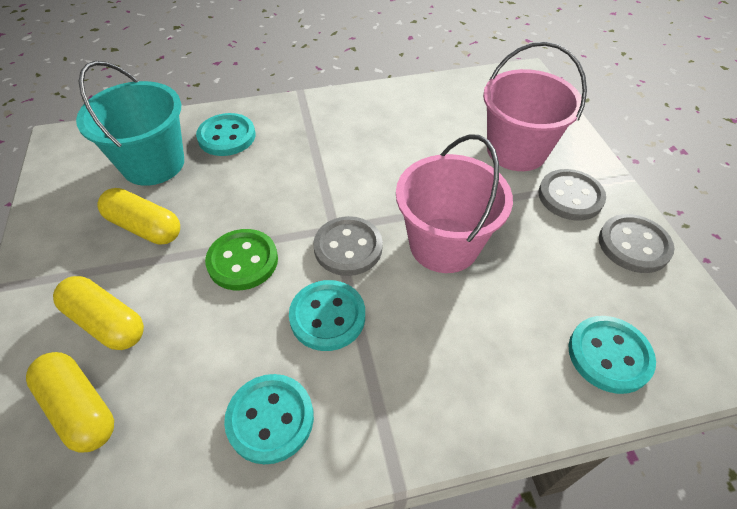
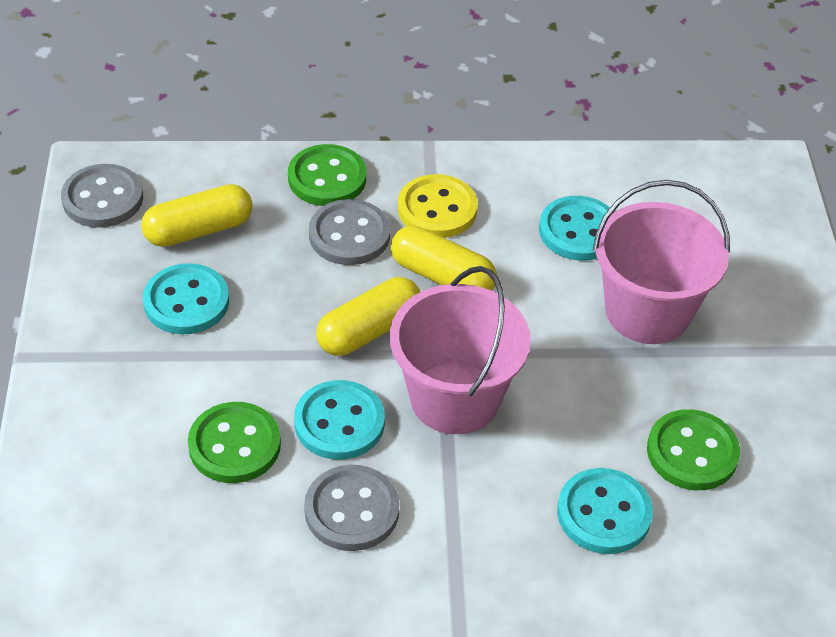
green button: [205,229,278,290] = 1 -> [188,402,281,483] [288,144,366,206] [647,409,740,490] = 3
turquoise bucket: [76,61,184,186] = 1 -> none = 0
yellow button: none = 0 -> [398,174,478,238] = 1

